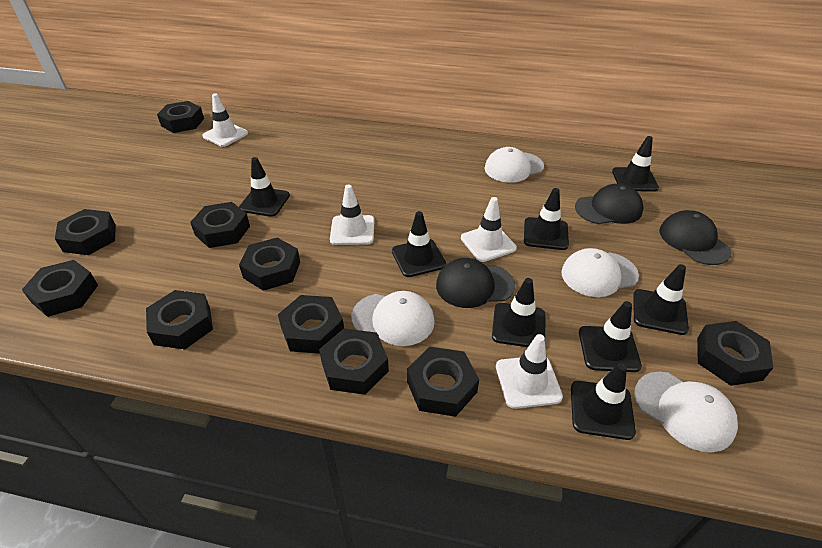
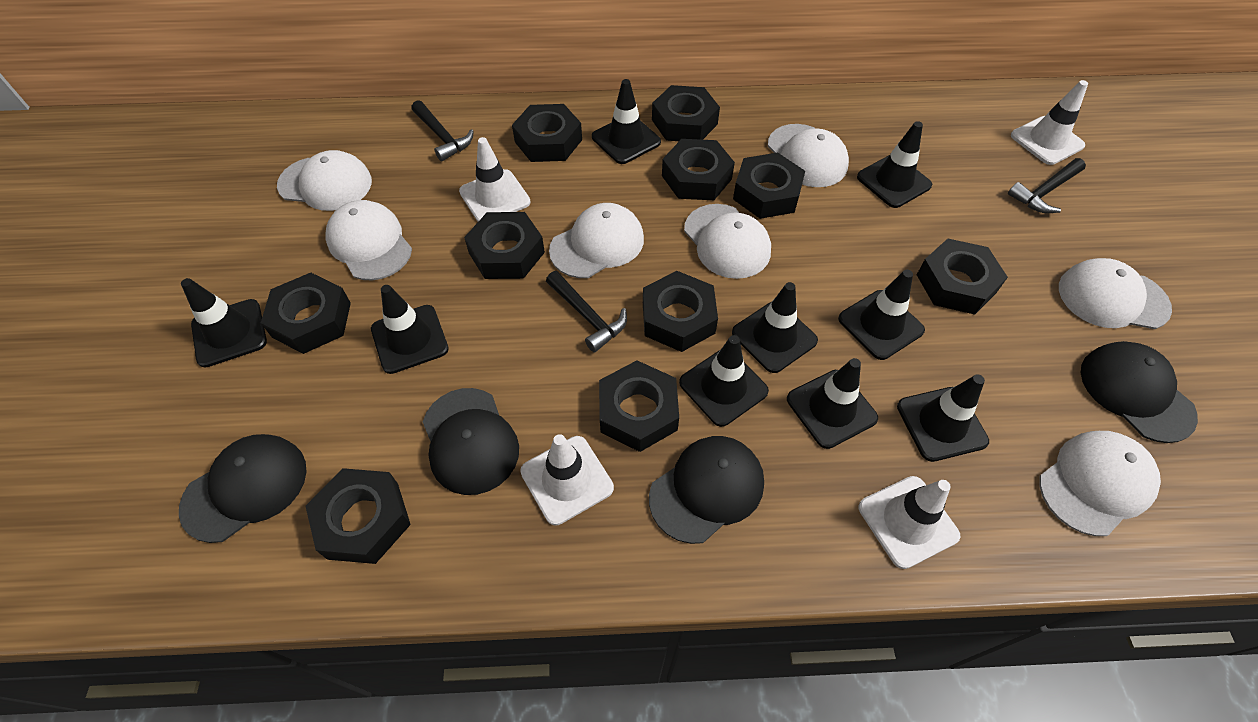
black cap: [436,258,515,308] [575,184,644,224] [659,210,732,265] = 3 -> [179,434,307,543] [423,388,519,495] [649,436,764,544] [1081,341,1198,443] = 4
black hammer: none = 0 -> [412,100,474,161] [546,271,627,352] [1008,158,1086,213] = 3
black traffic cone: [239,157,290,217] [392,211,446,277] [492,278,546,347] [524,188,569,250] [571,363,636,440] [579,301,642,372] [612,136,659,192] [633,264,689,335] = 8 -> [181,278,267,368] [371,285,449,374] [592,79,661,164] [679,335,769,427] [732,282,818,373] [787,358,878,449] [838,270,925,360] [857,121,932,208] [897,374,989,462] = 9
white cap: [351,291,435,346] [485,147,544,183] [561,248,639,297] [634,372,738,453] = 4 -> [277,150,372,211] [326,200,412,280] [549,203,644,278] [684,204,771,279] [768,124,849,187] [1039,431,1161,536] [1059,258,1172,329] = 7

